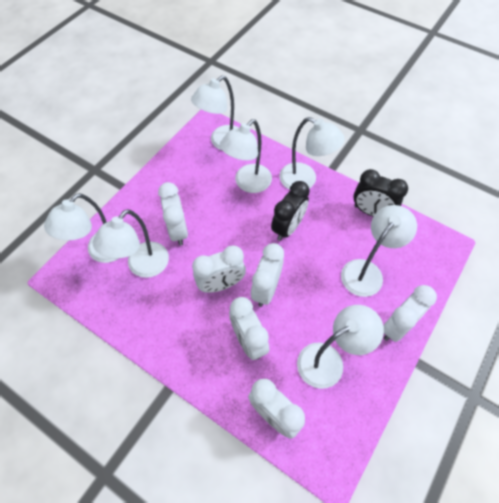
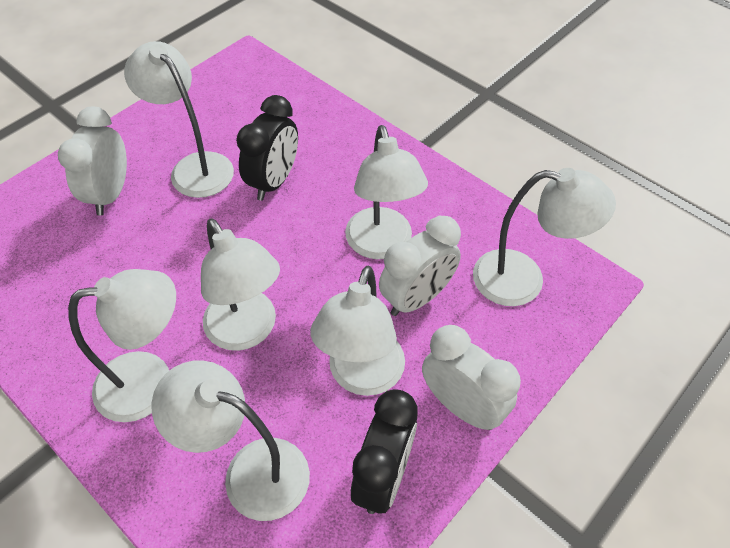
white clock: [158,182,188,246] [192,245,246,293] [229,297,269,360] [248,379,305,439] [251,243,284,307] [383,285,437,342] = 6 -> [58,106,127,215] [379,216,461,316] [422,325,521,430] = 3

